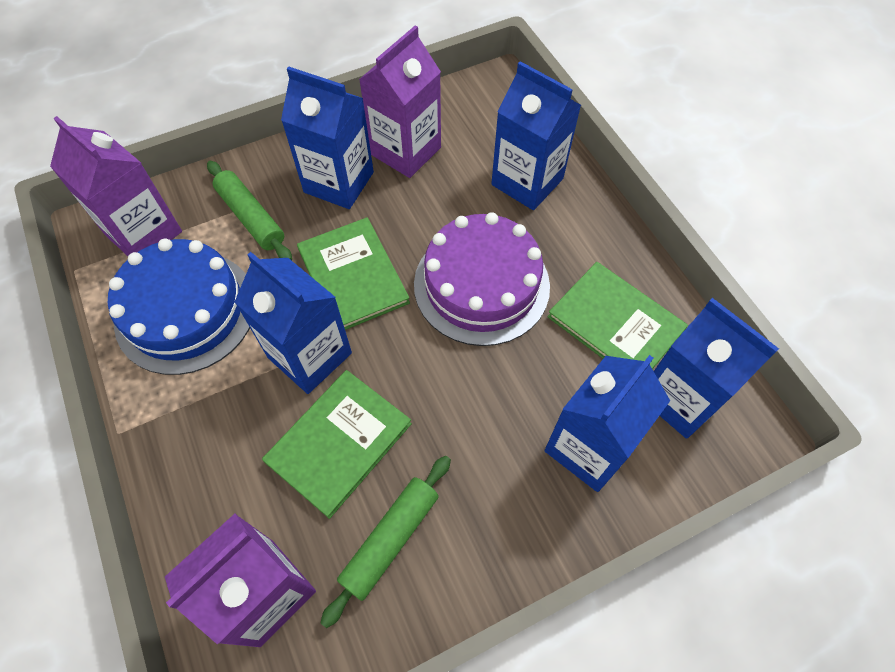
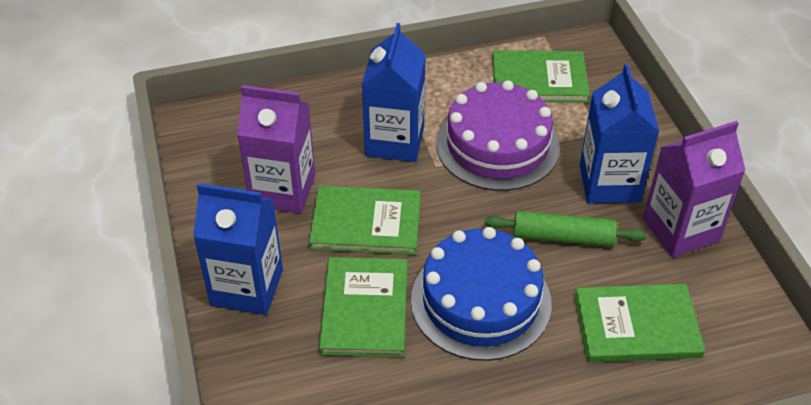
blue carton: [235,252,352,394] [281,67,374,209] [491,61,581,210] [544,355,670,492] [654,298,779,439] = 5 -> [193,183,283,315] [362,23,426,162] [580,64,659,204] = 3
green book: [262,370,412,519] [297,217,410,330] [547,262,688,369] = 3 -> [309,186,421,255] [319,257,407,357] [492,50,590,103] [575,284,705,362] = 4
green rolling pin: [207,161,292,260] [321,456,451,628] = 2 -> [484,211,646,246] = 1
purple carton: [50,116,182,256] [165,514,316,647] [359,26,441,178] = 3 -> [237,85,315,214] [643,121,746,257] = 2

